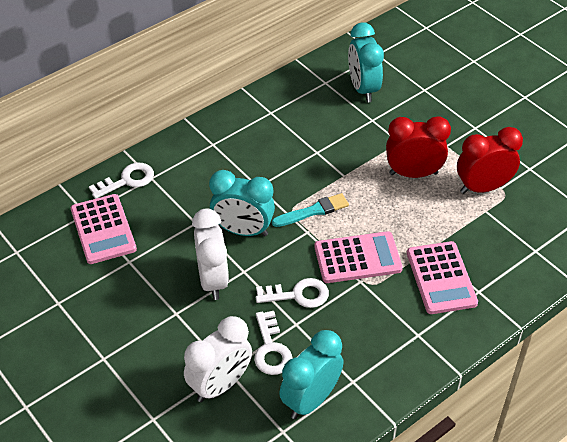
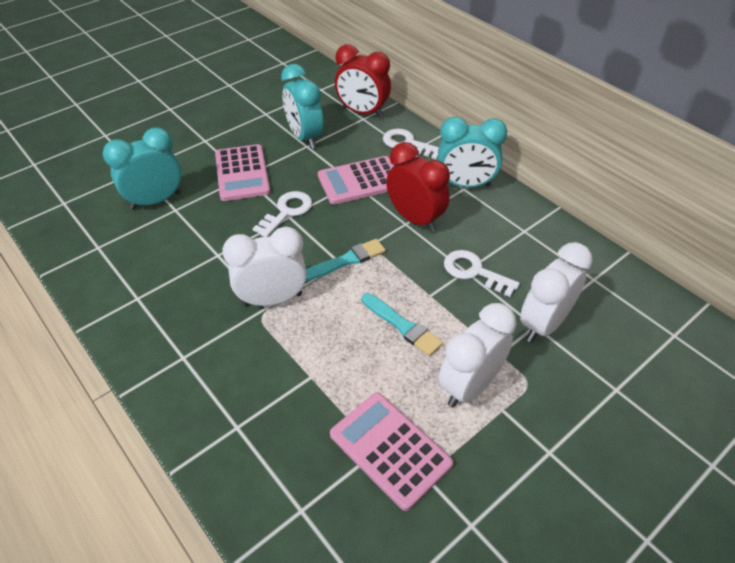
turquoise brush: [272,193,349,227] = 1 -> [306,239,386,281] [362,293,443,356] = 2
white clock: [184,316,252,402] [192,209,229,300] = 2 -> [222,226,307,306] [438,303,517,407] [520,242,593,343] = 3

